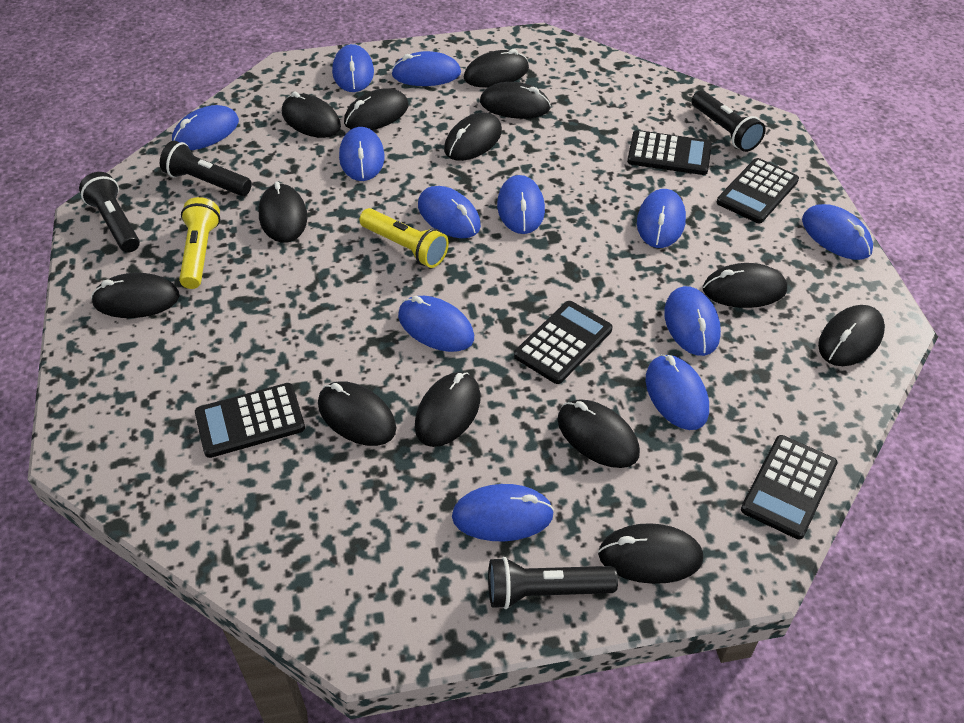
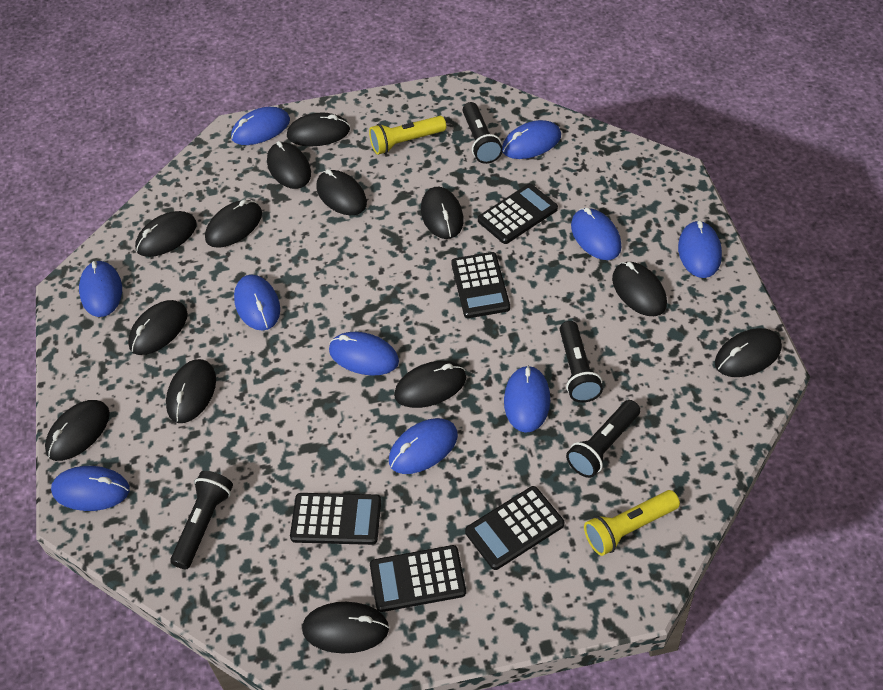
blue mouse: [172,105,239,150] [332,44,374,92] [339,127,385,181] [391,51,461,86] [398,296,474,352] [418,186,481,238] [452,484,554,541] [497,175,545,234] [637,189,686,248] [646,354,709,430] [664,286,721,356] [802,204,873,260] = 12 -> [51,466,130,511] [79,261,122,317] [231,107,290,145] [234,275,280,330] [329,332,399,376] [389,418,458,474] [502,120,561,159] [504,365,550,433] [571,208,622,260] [678,220,722,278] = 10

